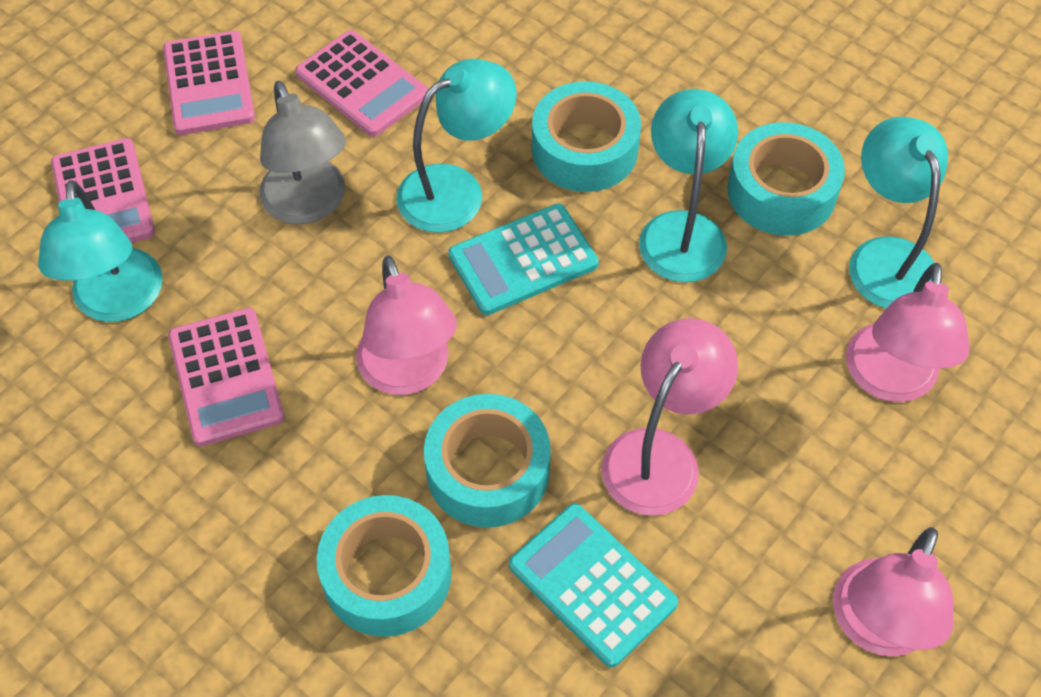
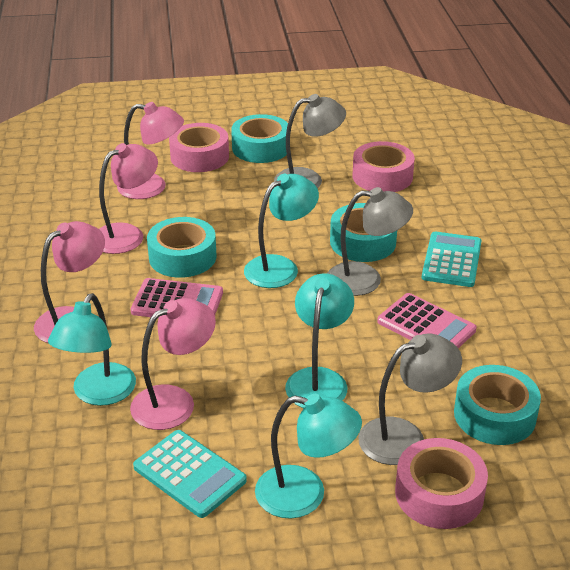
grey lamp: [259,81,346,224] = 1 -> [274,94,346,188] [327,187,413,296] [358,333,462,465] = 3
pink calculator: [51,138,155,243] [163,31,255,135] [168,308,285,446] [295,30,428,137] = 4 -> [131,278,223,318] [377,293,477,348] = 2
pink tape: none = 0 -> [169,123,229,172] [353,141,415,192] [395,438,488,529] = 3

